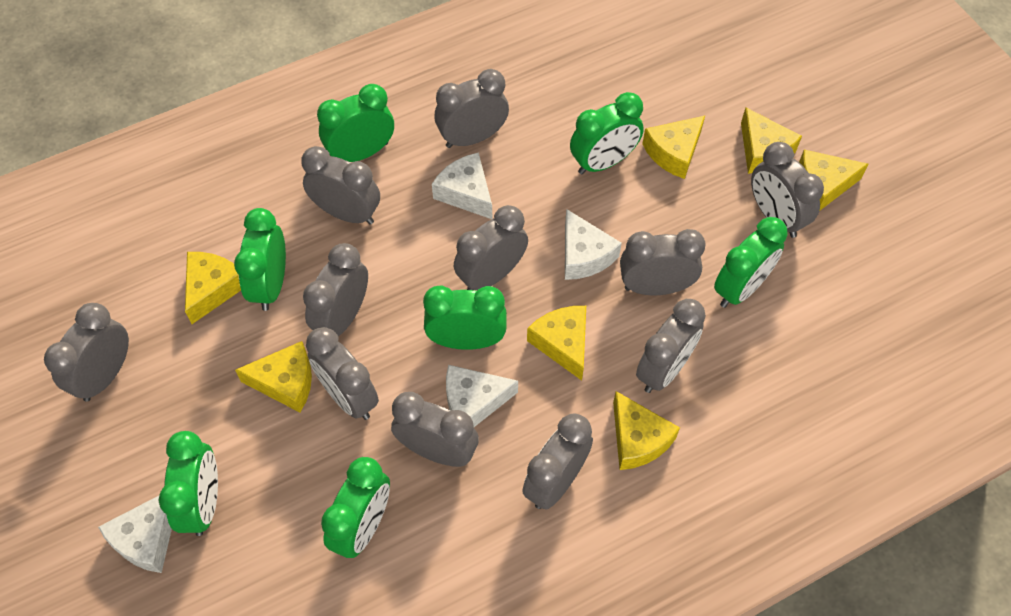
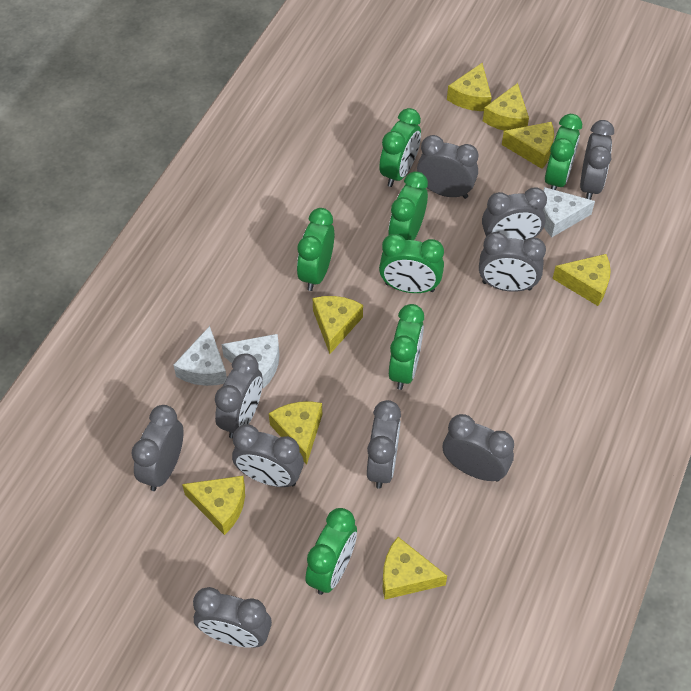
grey clock: [44,303,129,402] [301,146,380,224] [303,243,368,336] [306,327,379,420] [391,392,479,467] [435,69,509,148] [454,205,528,290] [522,414,593,510] [620,229,705,295] [636,299,706,393] [751,142,824,238] = 11 -> [132,405,183,491] [193,587,272,648] [215,353,262,439] [232,425,304,487] [367,400,401,489] [417,135,478,199] [443,414,514,482] [479,232,546,292] [482,187,547,241] [580,120,614,200] = 10
white cheese: [98,496,172,573] [432,152,492,219] [446,365,518,427] [565,209,622,280] = 4 -> [174,326,227,386] [221,334,280,389] [543,187,595,237] = 3
yellow cheese: [185,252,241,324] [235,341,312,412] [527,306,586,381] [613,391,680,470] [642,116,705,179] [741,108,802,174] [799,150,869,210] = 7 -> [182,476,245,535] [269,401,322,464] [312,296,363,354] [383,537,447,600] [447,63,492,111] [483,83,529,131] [502,122,554,169] [552,254,611,306] = 8

